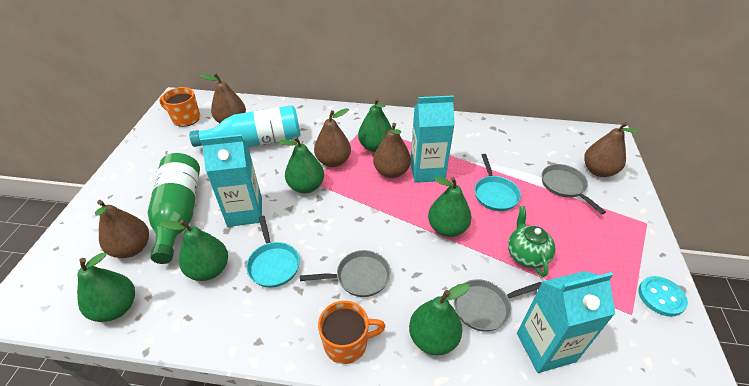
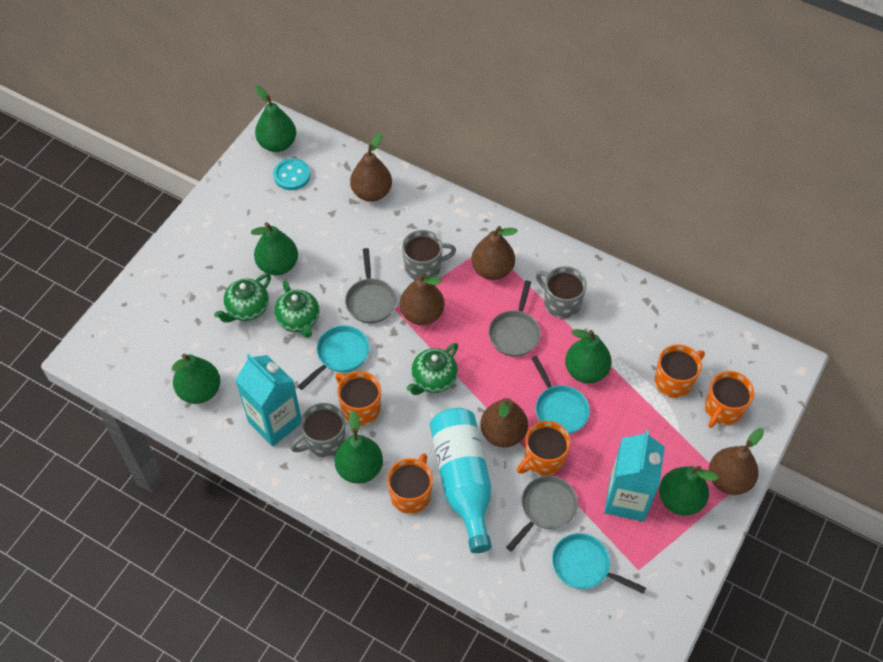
green bottle: [148,153,200,264] = 1 -> none = 0
green teapot: [508,206,556,277] = 1 -> [214,274,271,323] [274,281,320,338] [407,343,458,395] = 3
grey mug: none = 0 -> [290,403,346,458] [402,230,456,280] [536,266,587,319] = 3
orange mug: [159,87,200,127] [318,301,386,364] = 2 -> [335,371,381,425] [387,453,433,514] [517,421,571,476] [655,344,705,398] [705,371,754,428] = 5
turquoise carton: [201,134,262,227] [411,95,455,183] [517,271,616,373] = 3 -> [236,354,301,447] [604,430,665,522] = 2
turquoise pan: [246,216,300,288] [475,154,521,211] = 2 -> [298,325,369,390] [531,356,590,434] [552,533,646,594] = 3

